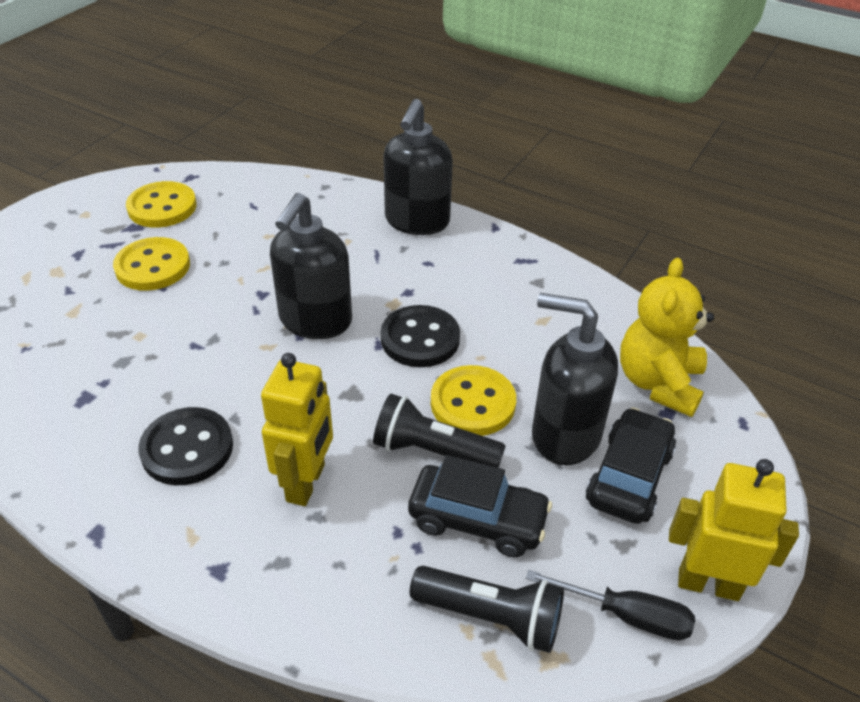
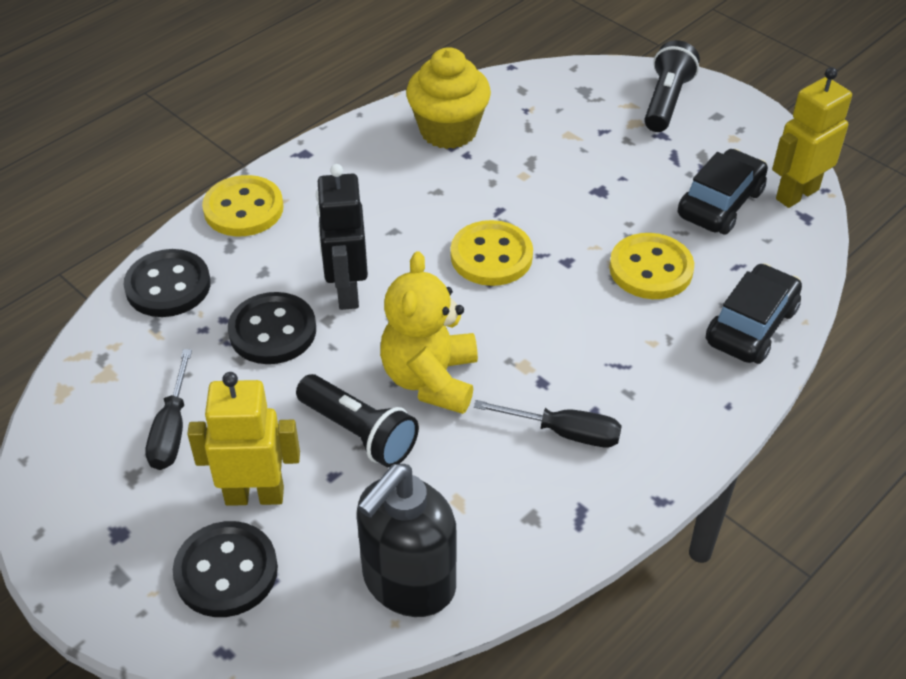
black button: [138,407,233,485] [381,305,460,367] = 2 -> [124,249,211,317] [173,521,278,617] [228,292,316,364] = 3
black robot: none = 0 -> [316,164,368,310] = 1
black screwdriver: [526,570,695,640] = 1 -> [145,349,192,470] [474,400,622,447] = 2
black soap dispenser: [270,193,352,339] [383,99,453,235] [532,293,618,465] = 3 -> [357,464,456,617] = 1
yellow cupcake: none = 0 -> [406,47,491,149] = 1

